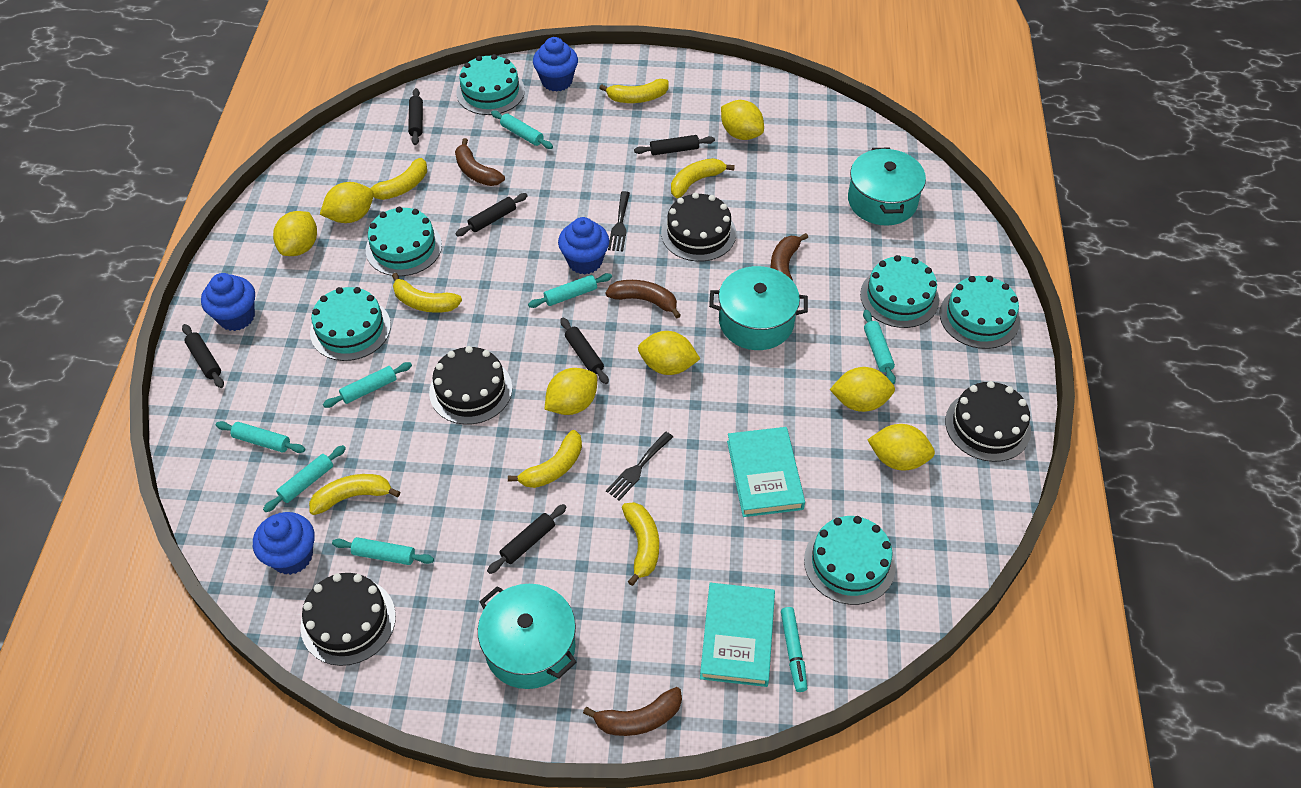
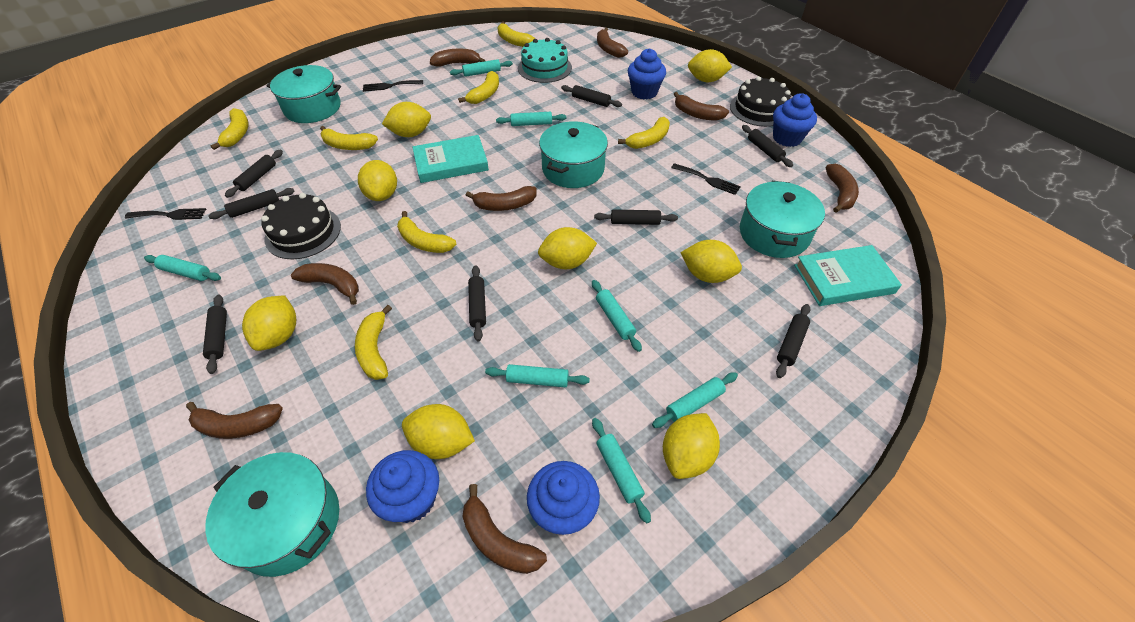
black cake: [300,573,396,666] [429,346,512,424] [661,193,736,262] [945,381,1031,462] = 4 -> [261,193,341,259] [730,76,791,127] = 2
black fork: [606,432,673,501] [608,191,630,251] = 2 -> [125,208,206,220] [363,80,423,92] [671,163,741,195] = 3
black rolling pin: [182,324,224,388] [408,88,423,145] [455,193,528,236] [487,504,567,574] [560,318,609,384] [634,135,715,155] = 6 -> [203,294,227,374] [208,188,295,219] [225,150,283,198] [468,265,486,341] [561,85,622,107] [594,210,678,225] [742,125,793,167] [776,304,810,378] = 8
brown banana: [455,138,505,186] [583,687,682,736] [606,280,681,318] [770,233,808,281] = 4 -> [186,402,283,439] [291,263,359,305] [430,48,485,67] [462,484,547,574] [466,186,537,211] [597,28,628,58] [674,92,729,120] [826,164,859,212] = 8
turquoise cake: [310,287,391,361] [366,207,442,276] [456,54,525,115] [804,516,896,605] [860,255,939,328] [939,276,1020,349] = 6 -> [518,38,572,83] = 1
turquoise marker: [781,607,807,692] = 1 -> none = 0
turquoise pot: [478,584,576,689] [709,266,808,350] [848,147,926,226] = 3 -> [205,452,339,577] [266,65,341,123] [539,121,608,188] [740,181,825,258] = 4
yellow lemon: [273,211,317,256] [320,182,374,223] [545,368,597,415] [638,331,700,375] [721,100,764,140] [830,367,895,412] [868,424,935,470] = 7 -> [242,296,296,351] [358,160,397,201] [382,102,431,137] [402,404,475,459] [538,227,597,269] [663,413,720,479] [680,240,742,283] [688,49,732,82] = 8

